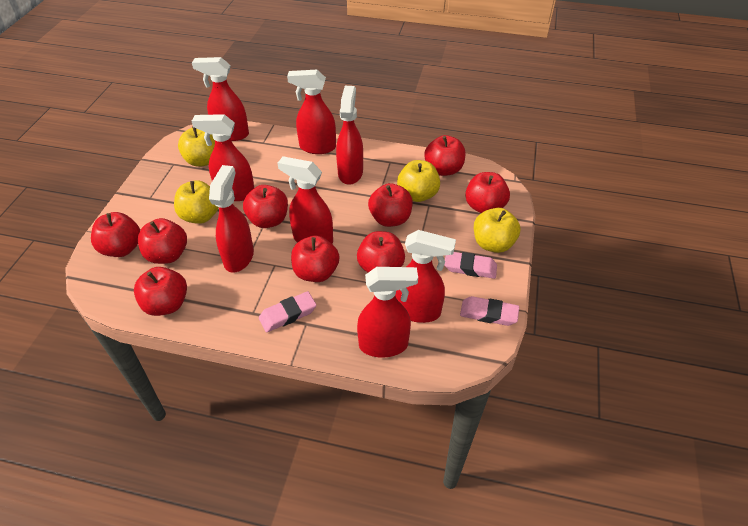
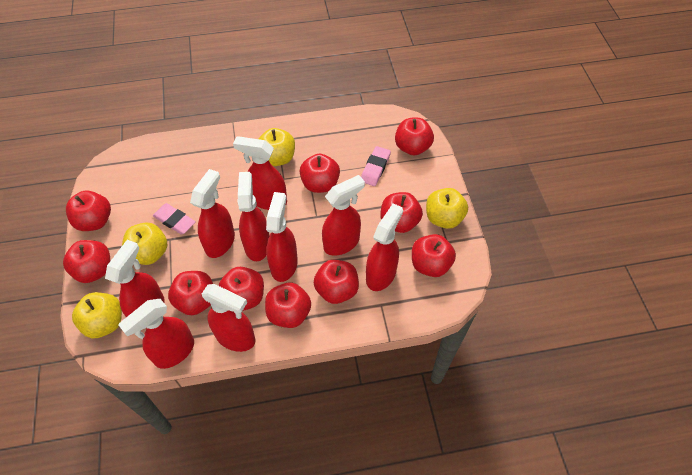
pink eraser: [259,291,316,332] [444,252,497,279] [460,296,519,326] = 3 -> [153,203,196,235] [361,146,391,186] = 2
red apple: [91,212,140,257] [134,267,187,316] [138,218,187,264] [243,185,288,228] [291,235,339,282] [357,231,405,272] [368,183,413,227] [424,135,465,176] [465,172,510,213] = 9 -> [63,240,110,283] [66,191,111,231] [168,271,213,315] [218,267,264,311] [265,282,311,328] [299,154,340,193] [314,260,359,304] [381,192,423,233] [395,118,434,155] [412,234,456,277] = 10
red spray bottle: [192,57,249,141] [192,114,254,201] [209,165,254,273] [277,156,333,244] [287,70,336,154] [336,86,363,185] [357,267,418,357] [395,230,456,323] = 8 -> [105,240,165,317] [118,299,194,369] [190,169,235,258] [202,284,255,352] [233,136,287,210] [237,172,269,261] [266,192,298,282] [322,175,365,256] [366,203,403,291] = 9

